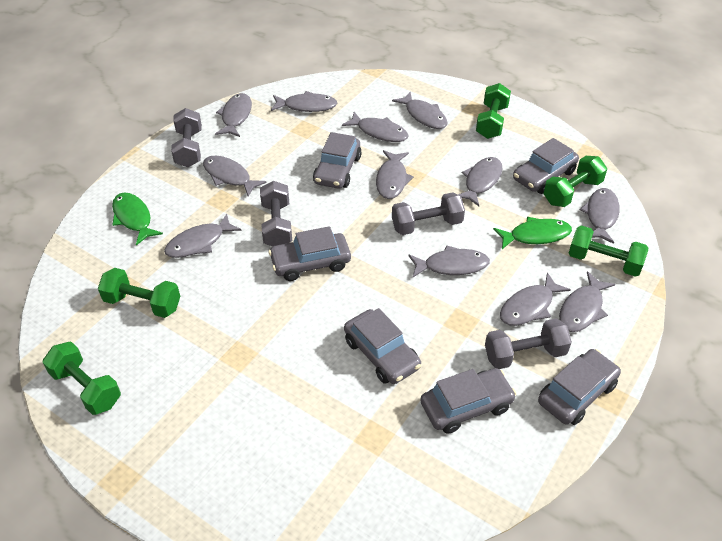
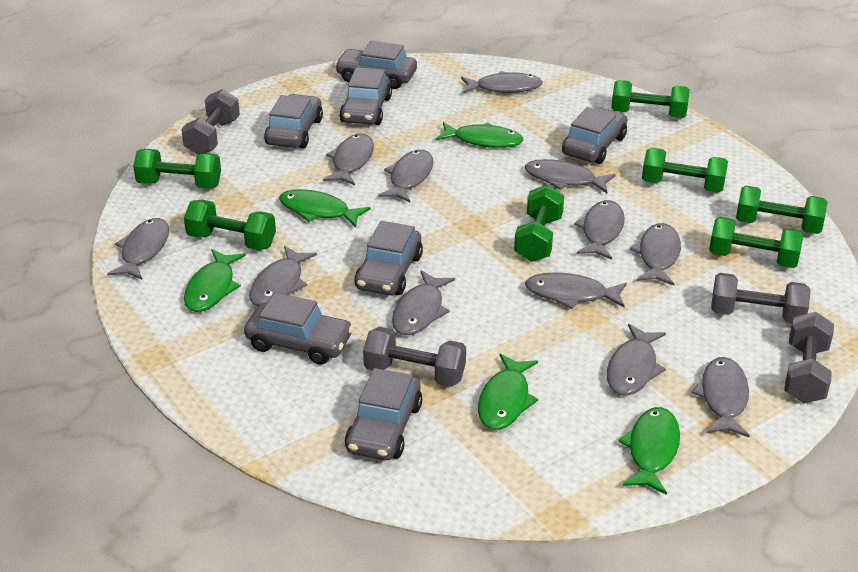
green dumbbell: [43,342,121,415] [98,268,180,318] [476,83,511,139] [543,156,607,207] [569,225,648,277] = 5 -> [133,149,221,189] [184,200,276,250] [514,185,564,262] [611,80,690,118] [642,148,728,193] [709,217,803,268] [736,186,827,234] = 7
green fish: [112,192,163,245] [493,217,572,249] = 2 -> [184,249,246,312] [279,189,371,227] [436,122,524,148] [478,353,539,430] [618,407,680,495] = 5
grey car: [269,226,351,281] [313,132,362,189] [344,308,421,384] [420,368,516,434] [513,138,579,194] [538,349,621,425] = 6 -> [244,293,353,365] [264,94,323,148] [335,41,417,89] [339,67,392,125] [345,368,422,460] [354,221,423,295] [562,107,627,164] = 7

